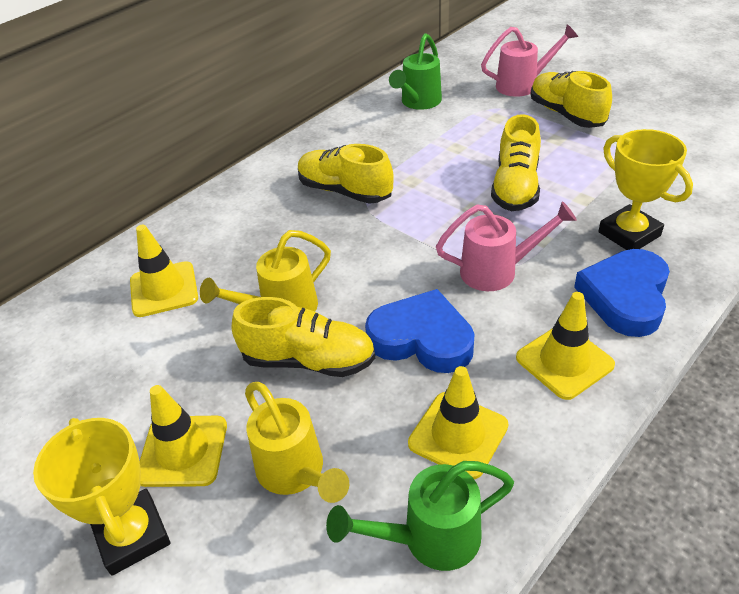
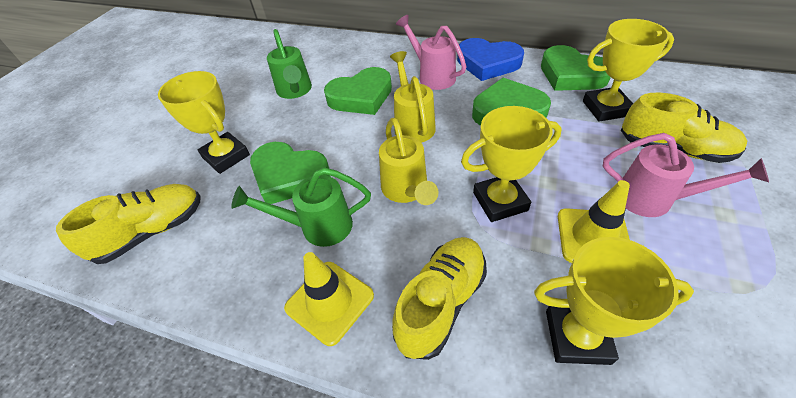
blue heart: [365,289,475,373] [574,249,670,337] = 2 -> [457,38,524,81] = 1
green heart: none = 0 -> [250,142,330,204] [324,67,392,115] [472,78,551,126] [541,45,611,91] = 4
yellow shoe: [232,297,375,377] [298,144,394,204] [491,114,541,211] [530,71,612,128] = 4 -> [56,184,201,264] [392,237,487,360] [621,93,747,163] = 3
yellow traffic cone: [130,225,198,317] [140,385,227,487] [408,366,508,479] [516,292,615,400] = 4 -> [284,252,374,346] [558,180,630,263] = 2
yellow trophy: [33,418,170,576] [598,129,693,250] = 2 -> [158,71,250,174] [461,106,562,222] [534,237,694,365] [583,19,674,121] = 4

